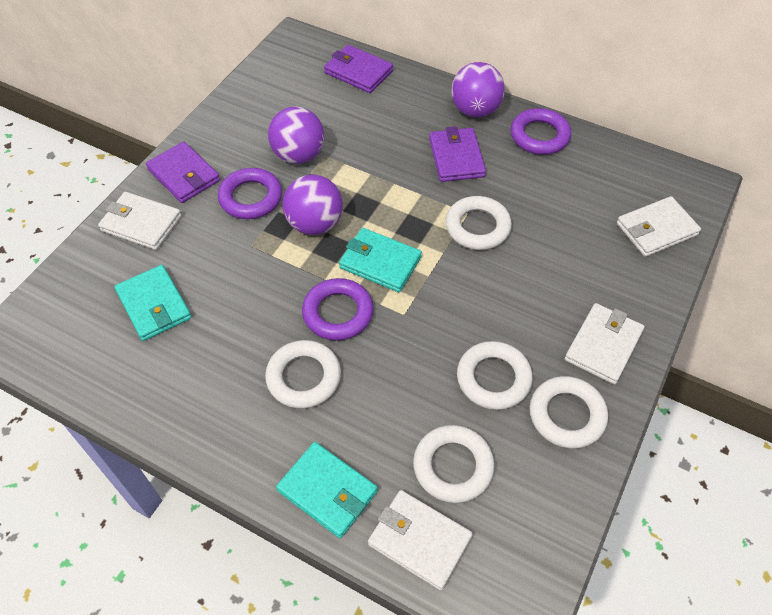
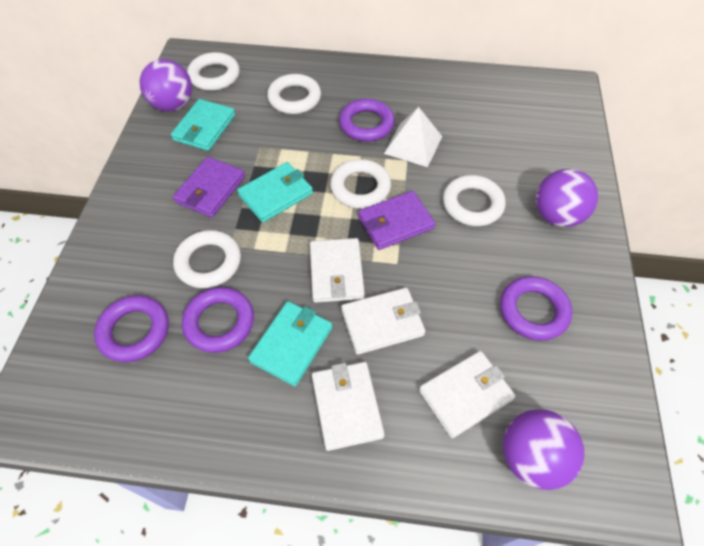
purple ring: [218,168,282,219] [302,278,374,341] [511,108,571,155] = 3 -> [94,295,169,362] [182,287,254,353] [339,99,395,141] [500,276,572,341] = 4
purple wallet: [146,142,220,203] [324,45,393,93] [429,126,486,182] = 3 -> [173,157,245,218] [358,191,436,250] = 2
white pyramid: none = 0 -> [384,107,442,167] = 1

